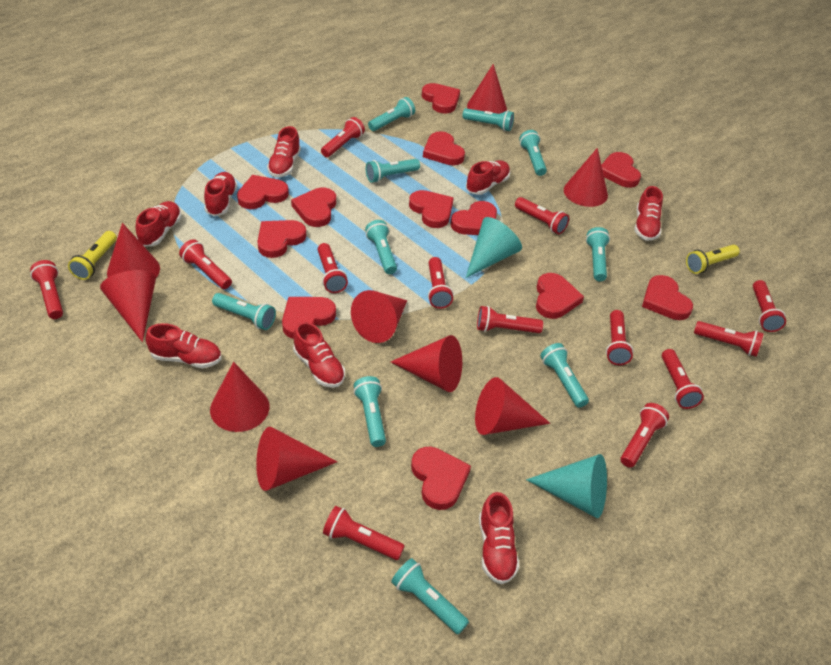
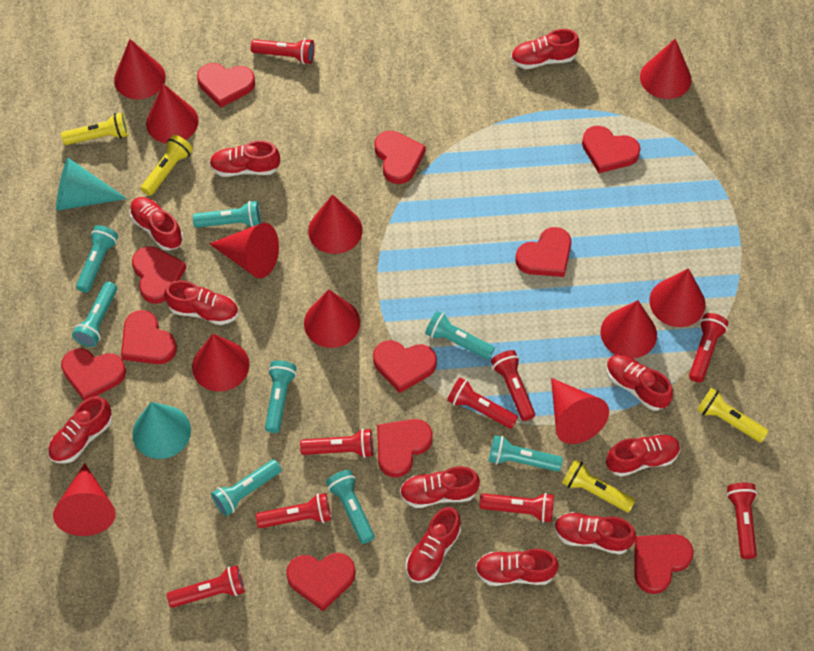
red cone: [100,270,156,342] [107,223,160,277] [210,362,269,432] [256,427,337,491] [351,290,407,343] [391,335,462,392] [467,64,507,114] [475,377,550,435] [564,148,608,207] = 9 -> [53,463,116,536] [114,39,166,99] [146,83,199,144] [192,334,249,392] [209,223,279,278] [304,290,360,348] [308,194,363,254] [551,378,609,444] [600,300,657,358] [640,38,691,99] [650,268,705,327] = 11
red flashlight: [30,260,63,319] [179,239,232,289] [318,243,348,293] [321,117,365,157] [323,506,405,560] [428,257,454,309] [477,306,543,333] [515,197,569,234] [606,310,633,365] [621,403,669,468] [662,349,704,409] [694,321,764,357] [753,280,786,332] = 13 -> [167,565,245,608] [251,38,315,64] [256,493,331,528] [300,429,373,458] [447,378,518,429] [479,493,554,523] [491,350,535,421] [689,313,729,383] [727,483,757,559] = 9
red heart: [237,175,289,209] [257,220,306,258] [282,297,336,339] [291,187,336,227] [409,190,454,228] [411,447,471,510] [422,83,460,114] [423,131,465,165] [450,201,497,235] [536,273,584,319] [601,152,641,188] [642,275,693,320] = 12 -> [61,348,126,401] [121,310,177,364] [132,246,187,304] [197,63,255,108] [286,553,356,611] [373,340,437,393] [374,131,426,184] [377,419,433,477] [515,227,571,277] [582,126,641,173] [634,534,694,594] = 11
red shoe: [136,201,181,247] [146,323,221,368] [204,172,237,216] [267,126,301,177] [293,322,345,388] [466,160,510,195] [479,492,519,584] [634,186,663,241] = 8 -> [48,396,113,464] [130,197,183,251] [164,280,239,325] [209,140,280,177] [400,466,480,508] [406,507,461,583] [475,549,559,586] [511,29,579,69] [554,512,636,554] [606,354,673,411] [606,434,680,477] = 11
turquoise flashlight: [212,293,276,330] [354,376,386,447] [365,220,397,274] [366,159,420,183] [368,97,415,131] [391,558,469,635] [462,108,514,131] [519,130,547,176] [540,343,589,408] [586,227,610,282] = 10 -> [72,282,117,347] [76,225,118,293] [193,201,261,228] [211,459,282,516] [265,360,297,433] [326,470,375,544] [425,311,495,360] [489,435,563,472] = 8
yellow flashlight: [68,231,117,280] [686,245,740,274] = 2 -> [61,112,128,145] [141,135,193,196] [562,459,636,512] [697,388,769,443] = 4

